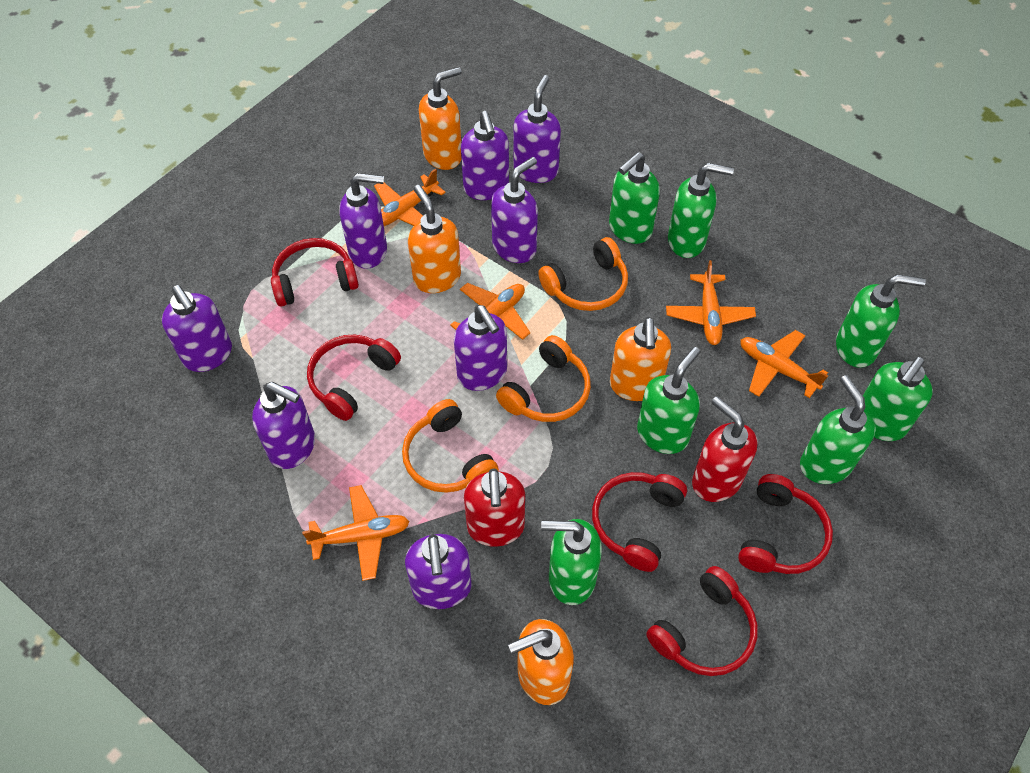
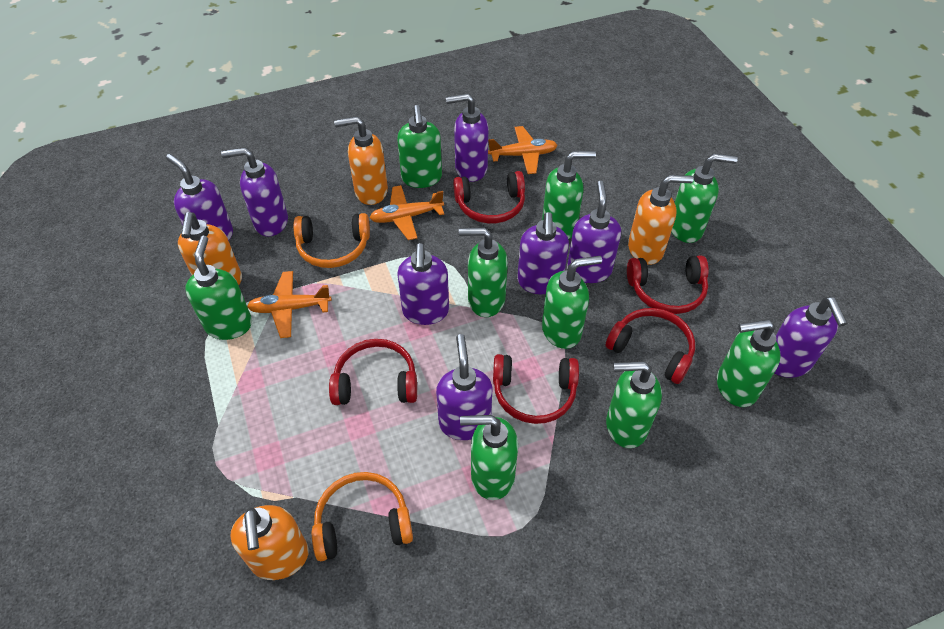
green soap dispenser: [541,519,602,605] [609,152,660,244] [637,347,700,454] [668,163,734,258] [800,375,876,484] [836,274,926,368] [863,357,933,441] = 7 -> [185,236,252,340] [397,105,442,188] [459,227,508,317] [460,415,518,500] [542,151,596,239] [542,256,602,349] [606,361,662,448] [671,153,738,243] [717,319,781,407] = 9
orange headphones: [402,399,499,493] [496,335,591,422] [538,237,628,311] = 3 -> [293,213,370,268] [312,472,413,561] = 2
orange plane: [302,485,410,581] [374,169,446,226] [450,283,531,340] [666,260,756,345] [740,330,828,398] = 5 -> [247,271,332,338] [370,185,444,240] [488,126,558,174] = 3
red soap dispenser: [464,468,525,547] [692,396,758,502] = 2 -> none = 0

